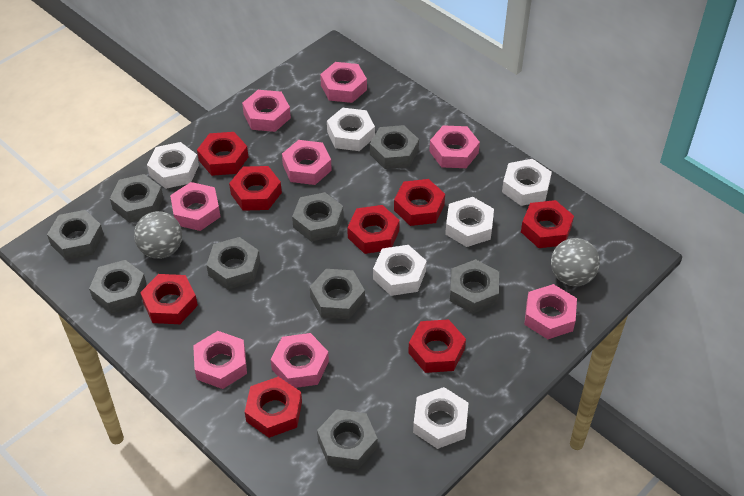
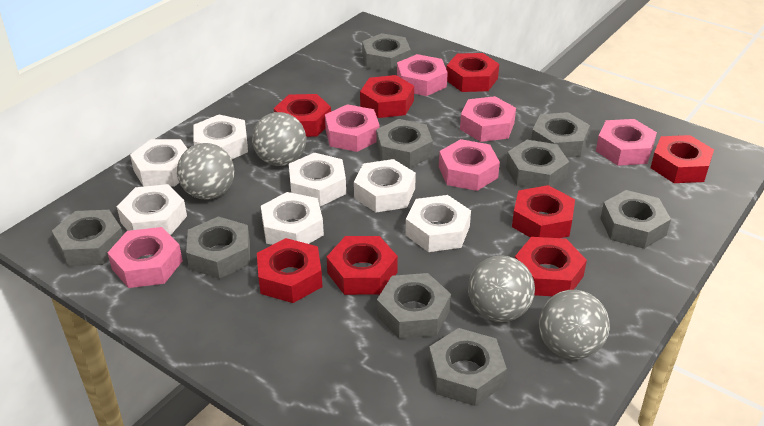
grey ball: [134,211,182,259] [551,238,600,287] = 2 -> [177,143,234,200] [252,112,306,166] [468,255,535,322] [539,290,610,359] = 4
pink nut: [170,182,220,231] [193,331,247,389] [242,90,291,132] [270,333,329,388] [282,140,332,185] [320,62,367,103] [429,125,480,168] [524,284,577,339] = 8 -> [108,227,183,288] [325,104,380,152] [397,54,448,96] [439,139,500,191] [460,96,516,142] [596,119,657,166] = 6
white nut: [147,142,199,189] [327,108,375,151] [373,245,427,296] [413,387,469,449] [445,197,494,247] [502,159,552,206] = 6 -> [117,184,187,235] [130,139,187,187] [193,115,248,159] [261,192,324,245] [289,153,346,206] [354,159,416,212] [406,195,471,252] = 7

